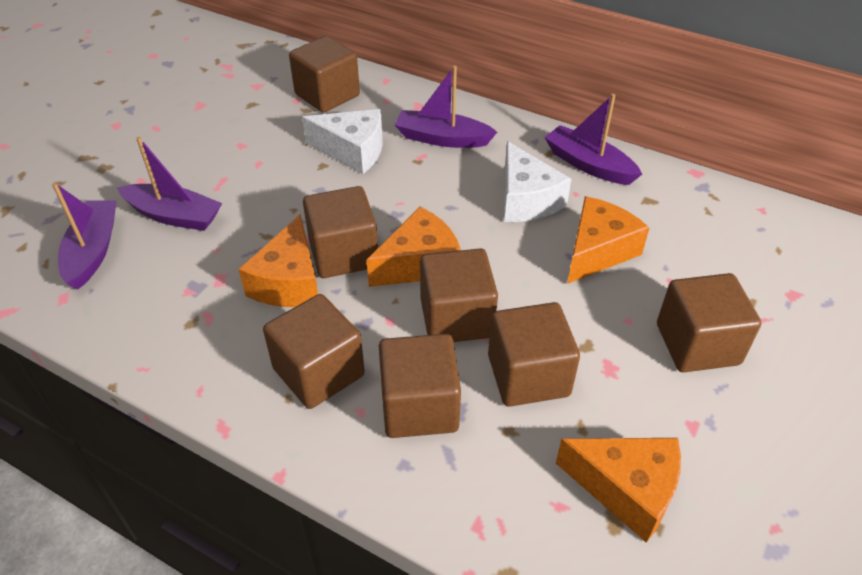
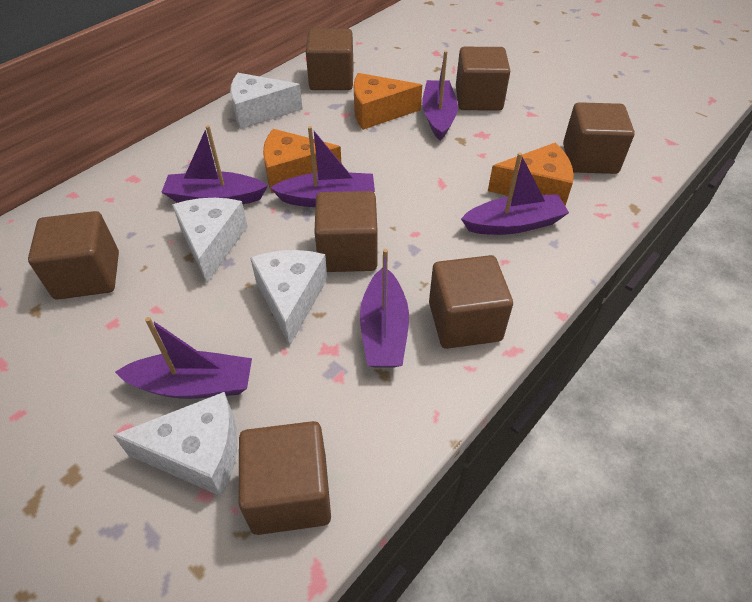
orange cheese: [238,214,318,307] [367,207,461,287] [556,438,681,543] [567,196,650,284] = 4 -> [263,129,341,193] [354,73,422,130] [488,143,574,206] = 3
purple boat: [52,183,117,290] [117,137,222,231] [395,65,497,148] [544,94,642,185] = 4 -> [115,317,252,399] [161,125,268,204] [270,126,375,207] [360,249,409,367] [422,51,458,141] [461,153,569,235] = 6
white cheese: [302,109,383,174] [504,141,572,222] = 2 -> [113,392,238,496] [172,198,248,283] [230,73,303,129] [250,250,328,346] = 4

